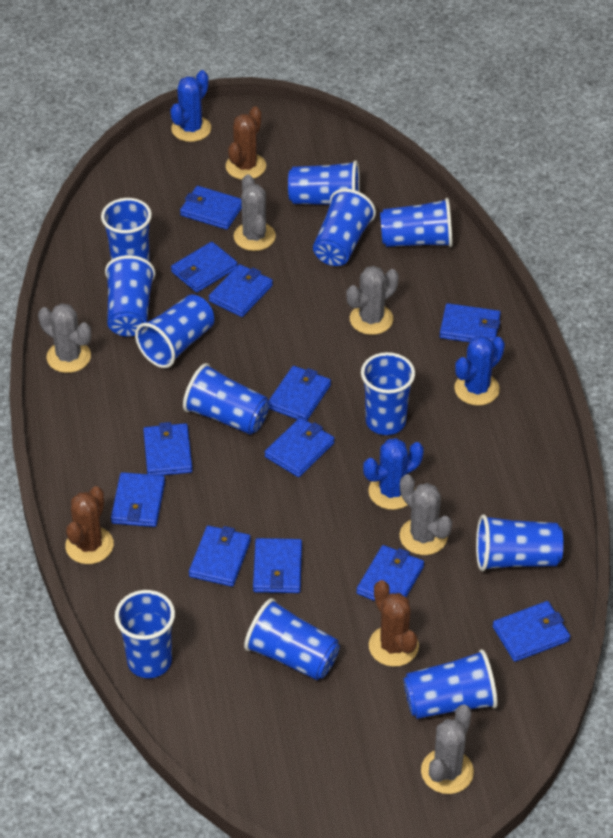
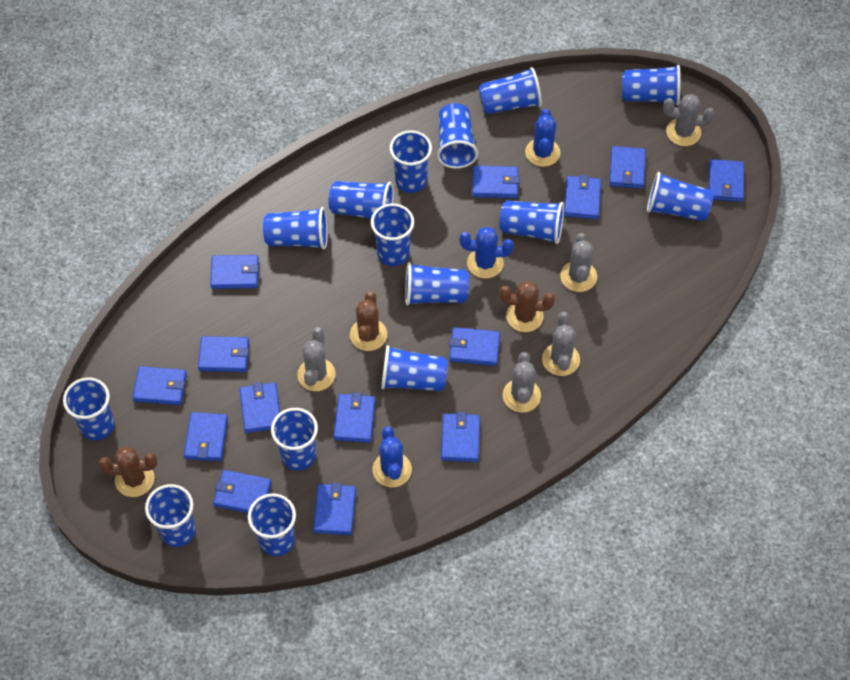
blue cup: [101,198,152,262] [105,255,156,337] [115,590,175,678] [135,294,214,368] [183,363,269,435] [244,598,340,680] [288,160,360,205] [313,189,376,266] [361,352,415,435] [380,198,453,247] [404,649,498,719] [476,515,564,571] = 12 -> [63,378,115,440] [145,484,196,547] [248,493,296,556] [263,207,328,249] [271,408,318,471] [329,181,394,219] [371,203,414,266] [381,345,448,391] [389,130,432,193] [405,262,469,306] [437,103,478,169] [479,67,542,114] [499,200,564,244] [622,65,680,105] [647,172,714,221] = 15
blue wallet: [111,472,165,527] [143,422,192,475] [171,242,238,293] [180,186,242,230] [189,525,251,587] [209,264,273,317] [253,538,302,593] [265,417,335,477] [268,366,331,421] [356,545,424,601] [440,303,501,342] [493,601,570,662] = 12 -> [132,366,187,405] [184,412,228,461] [198,336,249,372] [210,255,259,289] [213,470,272,513] [240,382,280,433] [313,483,356,535] [334,393,376,443] [441,412,480,462] [449,327,500,366] [472,165,520,198] [564,175,601,219] [609,146,646,189] [709,159,744,202] = 14

